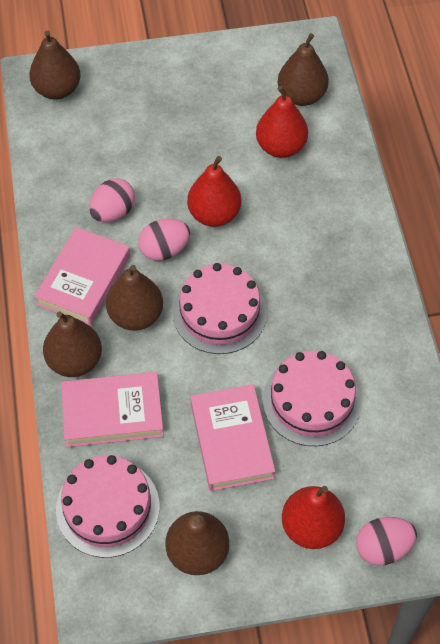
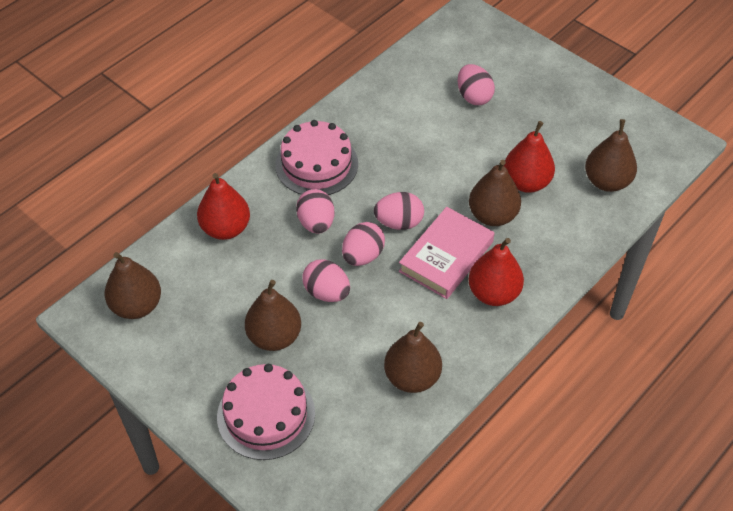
pink book: [34,227,130,326] [61,372,164,447] [191,384,275,491] = 3 -> [399,207,494,299] = 1
pink cake: [56,455,160,558] [173,263,267,354] [263,351,361,446] = 3 -> [217,364,315,460] [275,120,358,195] = 2
pink egg: [89,178,135,222] [138,219,190,261] [356,517,417,566] = 3 -> [296,189,334,234] [302,259,350,302] [342,222,385,266] [374,192,424,230] [457,64,495,105] = 5

